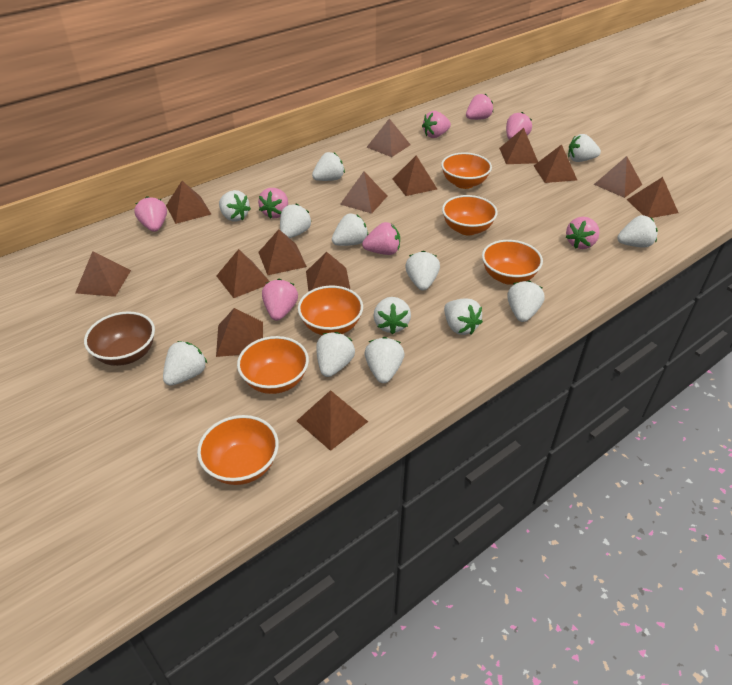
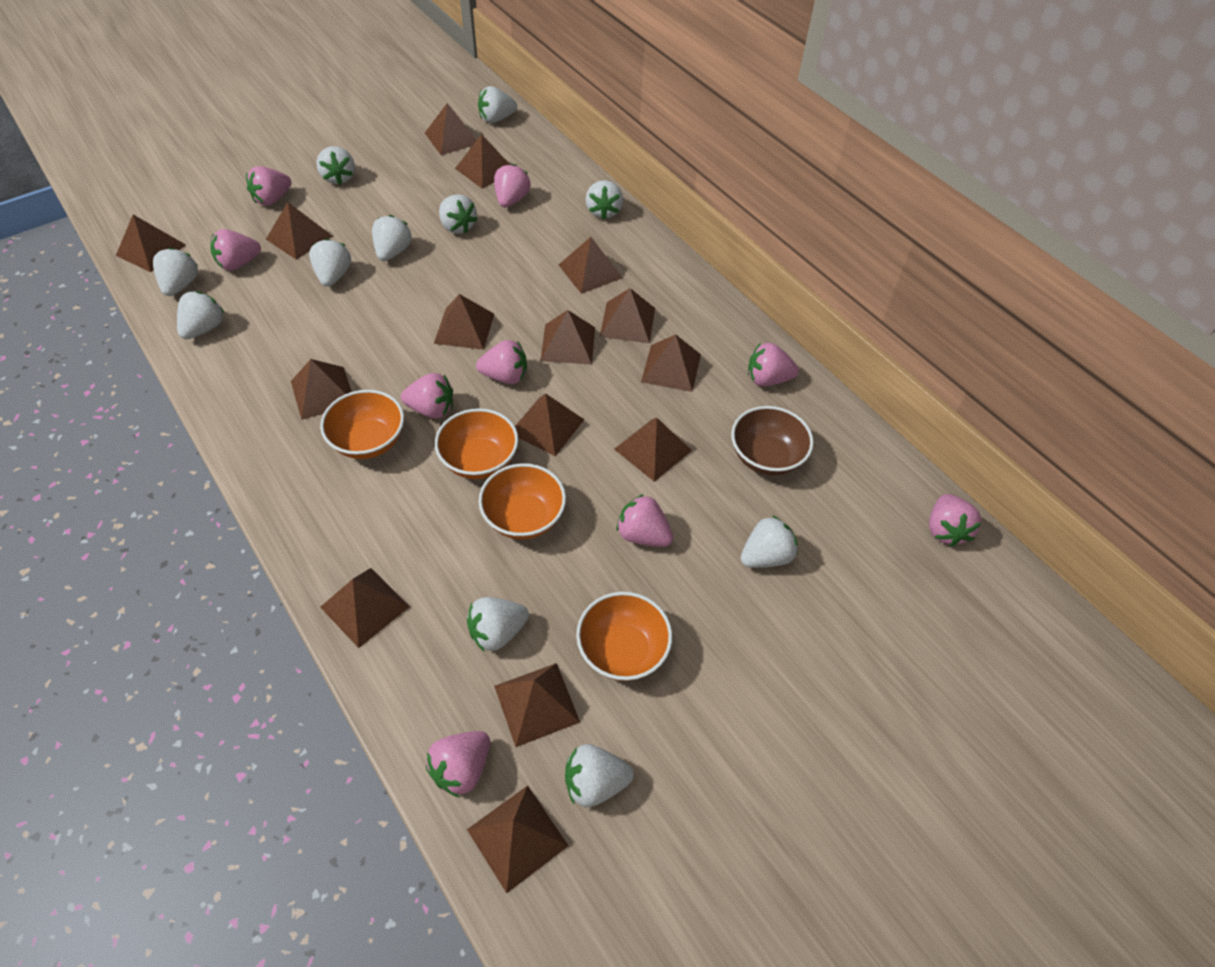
brown pyramid: [75,251,131,297] [166,181,211,224] [216,308,263,357] [217,249,270,298] [258,229,307,275] [297,390,368,451] [306,252,351,292] [340,172,387,214] [367,118,411,157] [392,155,437,196] [499,128,538,164] [534,144,577,183] [594,156,642,198] [627,177,678,218] = 14 -> [116,215,186,272] [266,202,332,260] [291,359,352,420] [320,568,410,648] [425,103,477,155] [434,294,494,350] [455,134,510,189] [467,786,569,893] [494,663,580,747] [515,393,585,456] [541,310,595,364] [559,237,622,294] [600,288,655,343] [614,418,692,482] [641,334,701,392] = 15
orange bowl: [197,415,279,485] [237,336,309,394] [298,286,363,335] [441,152,492,189] [442,195,498,235] [482,240,543,285] = 6 -> [320,390,404,459] [435,408,519,479] [479,463,566,539] [576,592,672,681] = 4
pink strawberry: [134,196,167,232] [258,188,288,219] [262,279,298,321] [362,222,400,255] [422,111,451,138] [466,94,493,120] [506,112,532,140] [566,217,600,249] = 8 -> [211,229,261,271] [246,166,292,206] [401,373,453,419] [426,731,490,798] [476,340,527,384] [494,164,530,208] [616,494,673,547] [748,343,799,386] [929,494,982,547] = 9
white strawberry: [163,341,207,386] [219,190,251,222] [280,204,311,238] [312,152,345,181] [316,332,355,377] [332,214,368,246] [365,337,404,383] [374,297,411,334] [405,251,440,291] [444,298,483,335] [507,280,545,322] [568,134,601,162] [617,215,658,248] = 13 -> [153,248,198,296] [177,291,225,339] [309,239,351,287] [316,146,355,185] [372,215,412,261] [439,194,478,234] [467,597,529,652] [478,86,517,123] [565,744,634,807] [586,180,623,220] [741,515,798,568] = 11

